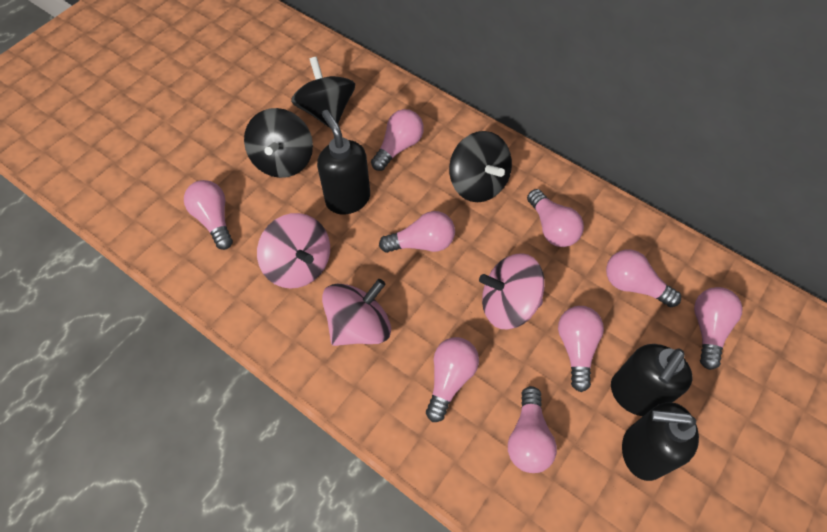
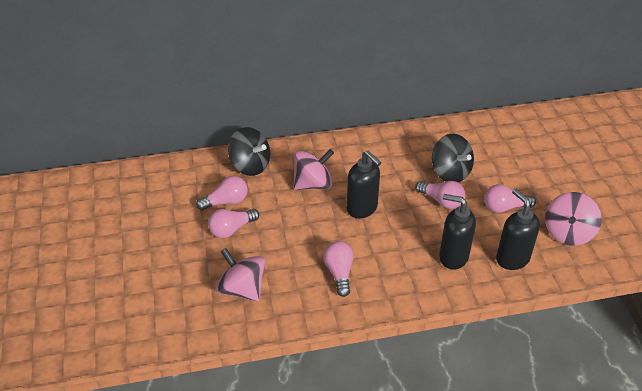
black spinning top: [244,108,313,178] [291,57,355,128] [449,131,512,202] = 3 -> [228,127,270,176] [432,134,474,182] = 2
pink light bulb: [184,180,233,250] [371,109,424,171] [379,211,455,253] [426,337,479,422] [508,386,557,473] [527,189,584,247] [558,306,604,392] [606,249,681,307] [694,287,743,370] = 9 -> [196,176,247,210] [208,209,259,238] [323,241,354,297] [415,181,465,209] [484,184,536,213] = 5

